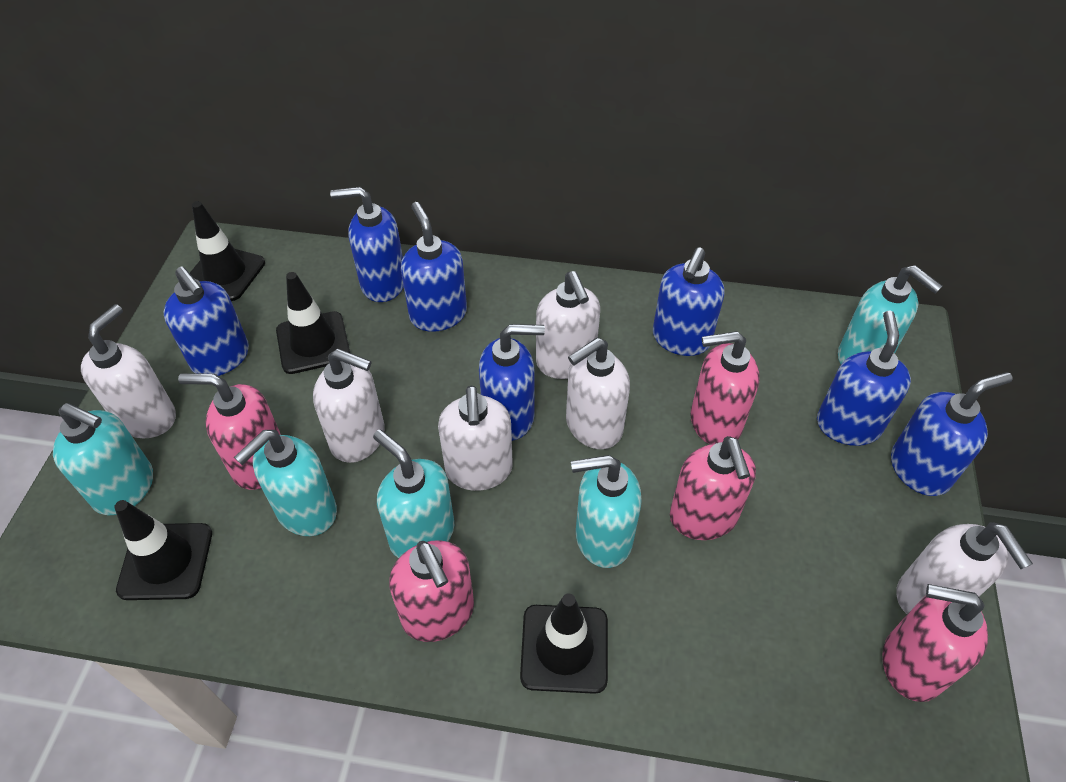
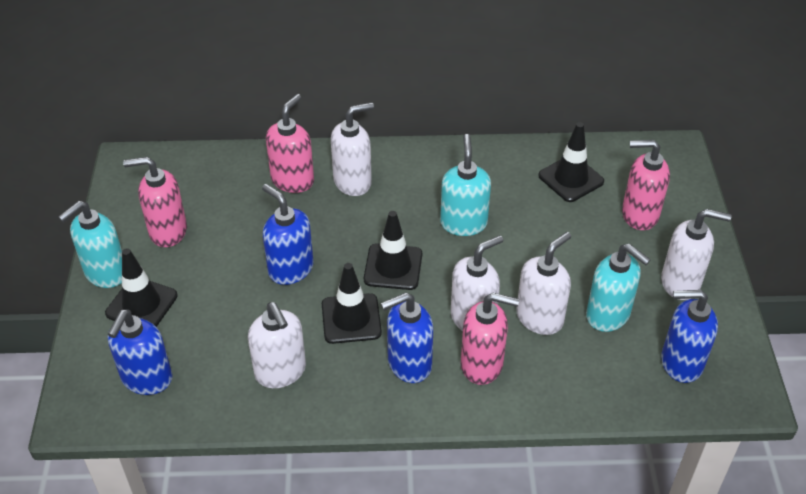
blue soap dispenser: [163,267,249,376] [330,187,404,302] [401,202,467,332] [479,324,545,441] [653,248,725,356] [817,310,911,446] [891,372,1012,496] = 7 -> [108,310,172,395] [262,184,314,285] [381,292,433,383] [661,290,718,383] = 4
pink soap dispenser: [178,373,281,490] [389,540,474,642] [670,436,756,540] [690,331,760,444] [883,584,988,702] = 5 -> [123,157,187,247] [266,94,314,193] [461,293,519,385] [622,140,670,230] = 4
turquoise soap dispenser: [53,403,153,515] [234,430,337,536] [373,429,454,558] [571,455,642,568] [838,265,942,364] = 5 -> [59,201,122,288] [440,134,491,236] [586,244,651,332] = 3
white soap dispenser: [81,304,176,438] [313,349,385,463] [438,386,513,491] [536,271,600,379] [566,338,630,449] [896,522,1033,614] = 6 -> [248,302,306,388] [331,102,374,196] [451,235,503,331] [516,232,571,335] [661,209,732,300] = 5

